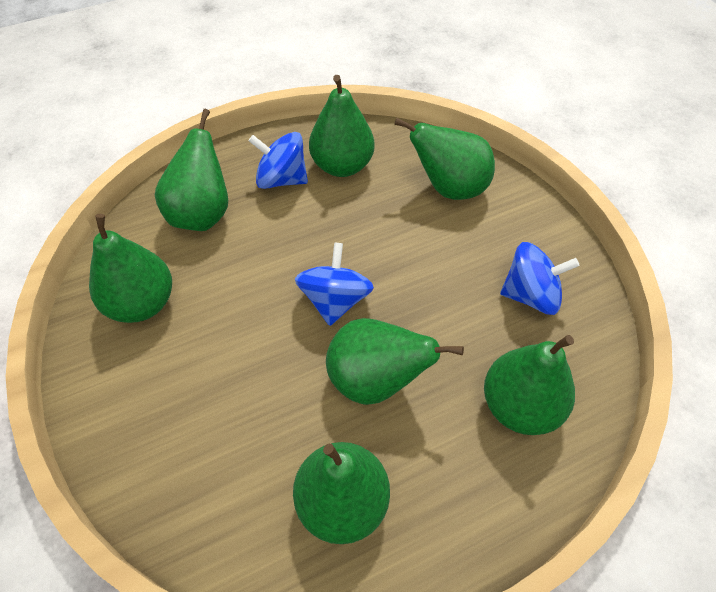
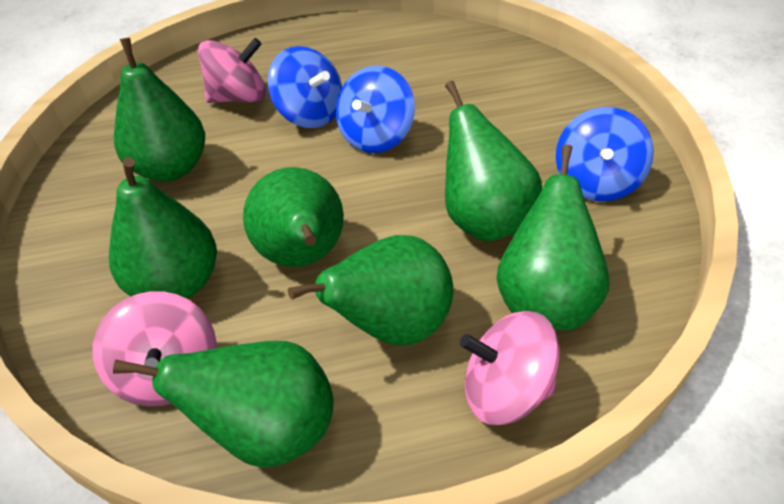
pink spinning top: none = 0 -> [93,291,217,407] [198,38,266,103] [460,311,560,425] = 3

